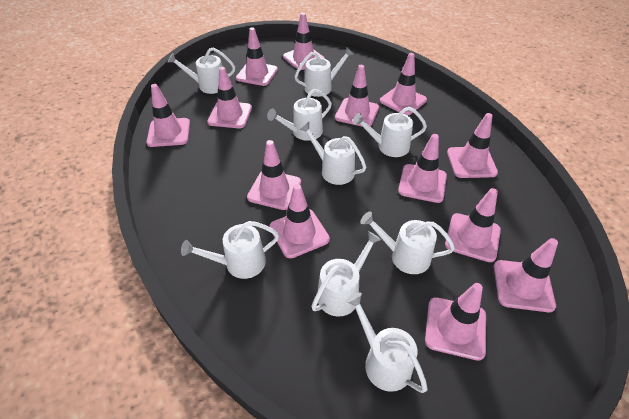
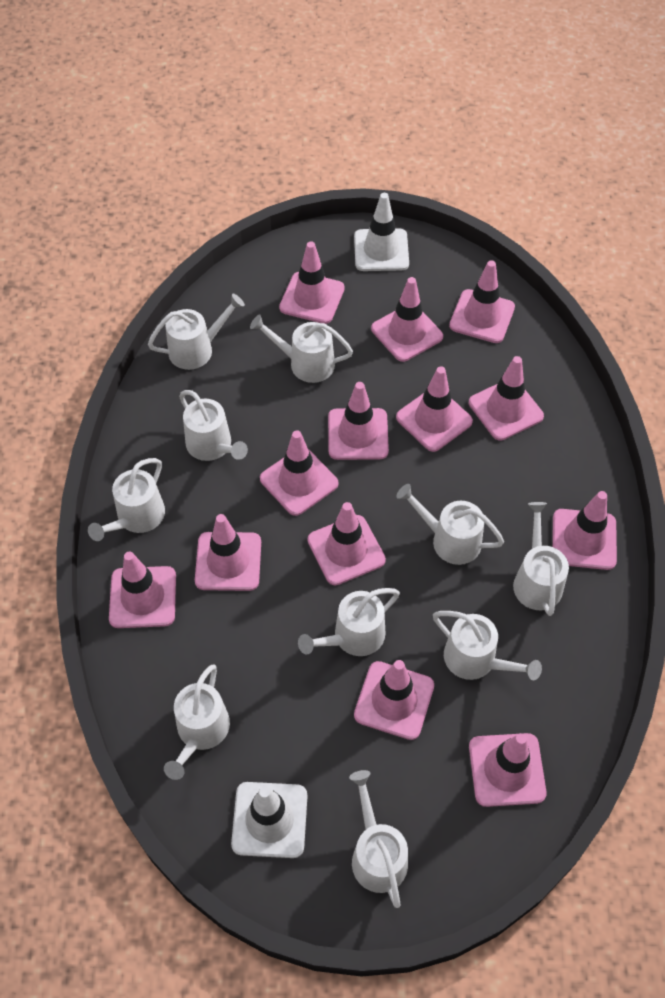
white traffic cone: none = 0 -> [231,782,307,858] [354,193,409,271] = 2
white watering can: [168,47,235,94] [181,221,279,279] [267,89,332,141] [294,47,354,97] [299,122,366,185] [311,231,382,317] [346,293,428,393] [353,107,427,157] [361,212,455,274] = 9 -> [88,458,165,541] [148,294,245,370] [164,665,230,780] [179,390,248,461] [250,314,353,383] [298,588,400,656] [349,770,408,908] [396,484,504,565] [433,611,542,680] [513,502,569,616] = 10

